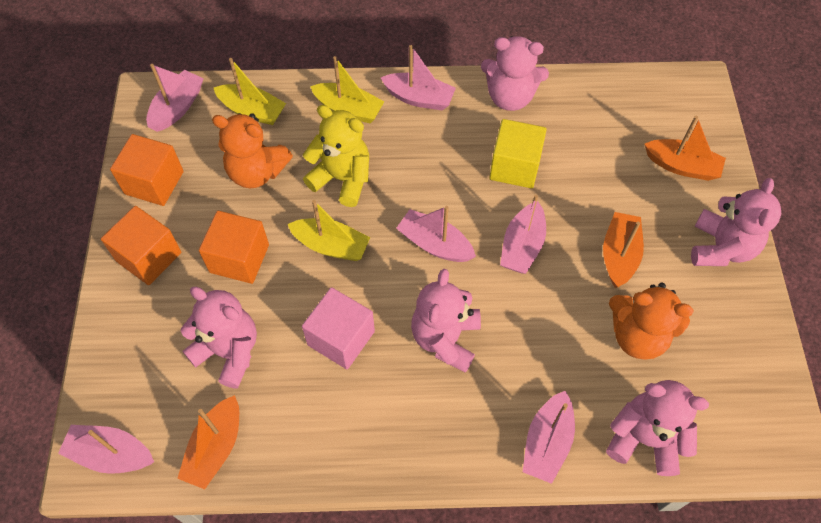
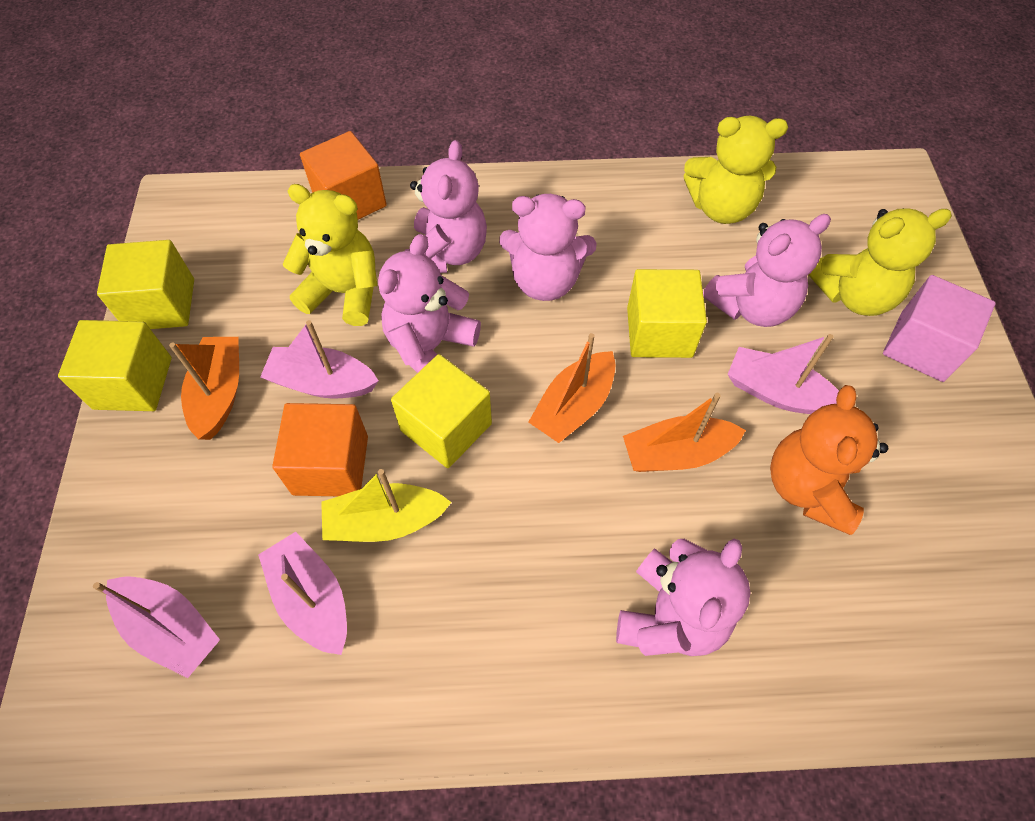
orange cube: [101,206,181,285] [110,134,184,206] [199,211,269,284] = 3 -> [272,403,368,496] [300,131,387,220] = 2
orange teddy bear: [212,113,293,188] [609,283,694,360] = 2 -> [770,385,888,535] = 1
pink boat: [58,425,154,474] [146,64,204,132] [381,45,456,110] [396,206,476,262] [500,195,546,274] [523,391,575,484] = 6 -> [93,576,220,678] [258,532,347,655] [260,320,379,399] [727,334,839,414] = 4
yellow boat: [214,58,286,125] [287,200,370,261] [310,56,384,123] = 3 -> [321,469,452,542] = 1
yellow cube: [489,119,547,188] = 1 -> [58,320,172,411] [97,240,194,329] [391,354,492,468] [627,269,707,358] = 4
yellow teddy bear: [303,105,369,207] = 1 -> [283,184,377,326] [683,116,788,224] [809,208,952,316] = 3

